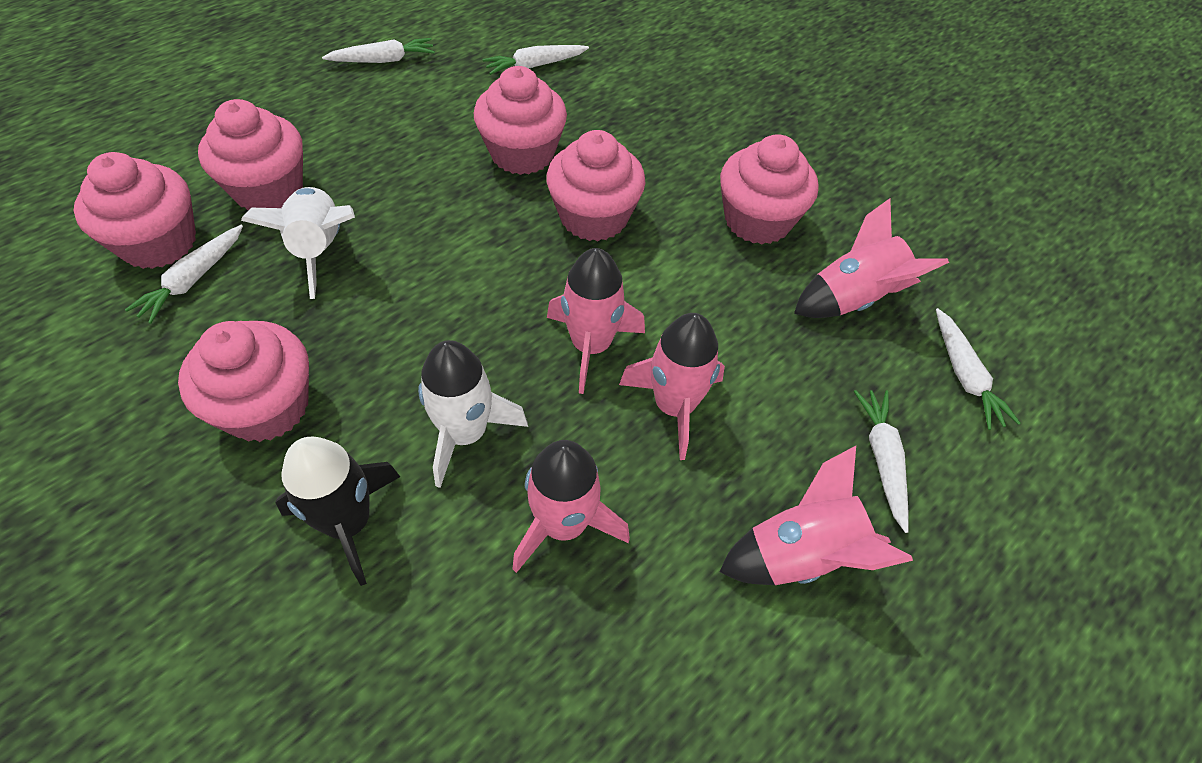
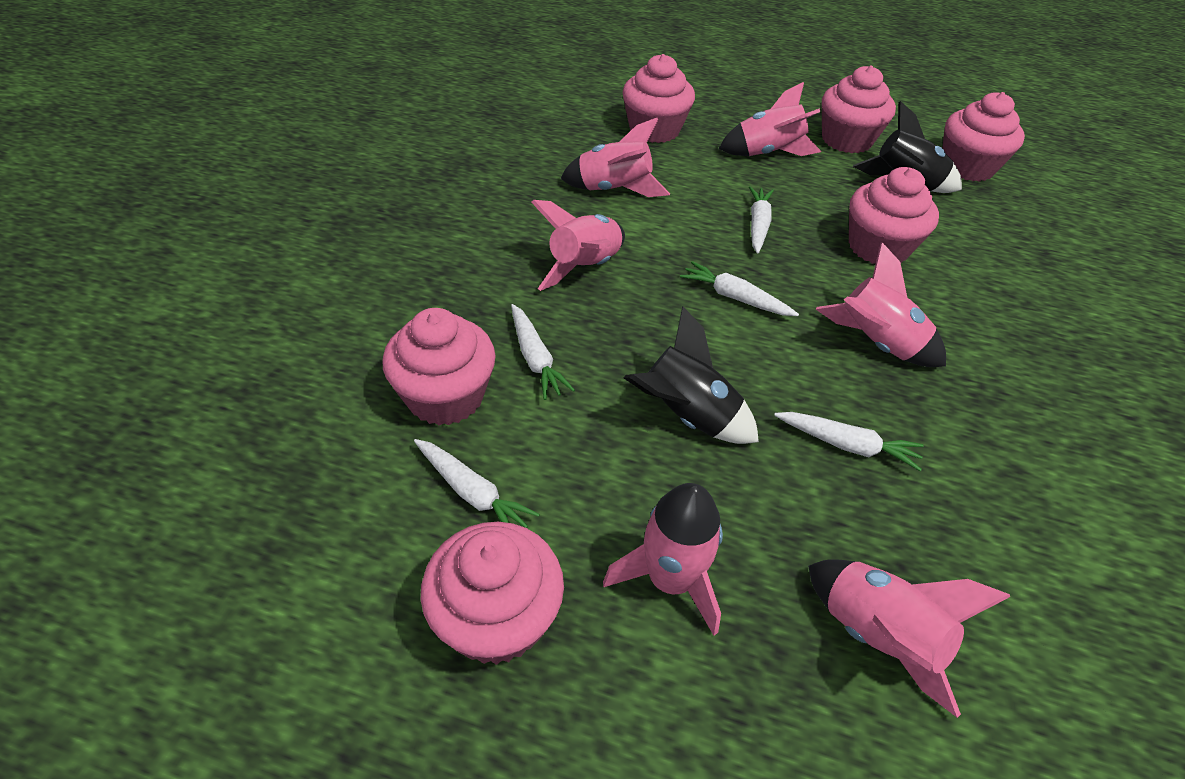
black rocket: [275,437,400,586] = 1 -> [624,307,759,444] [853,101,962,193] = 2
pink rocket: [513,440,630,573] [547,248,645,394] [619,313,725,460] [720,446,913,585] [794,198,949,318] = 5 -> [531,200,625,291] [560,118,670,197] [603,483,723,636] [719,82,821,156] [808,559,1010,718] [816,242,946,367] = 6
white rocket: [241,187,355,299] [418,340,528,488] = 2 -> none = 0

